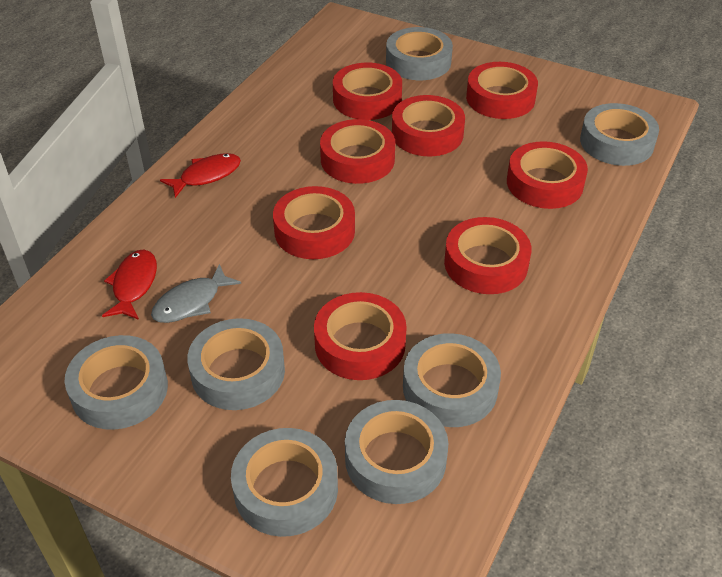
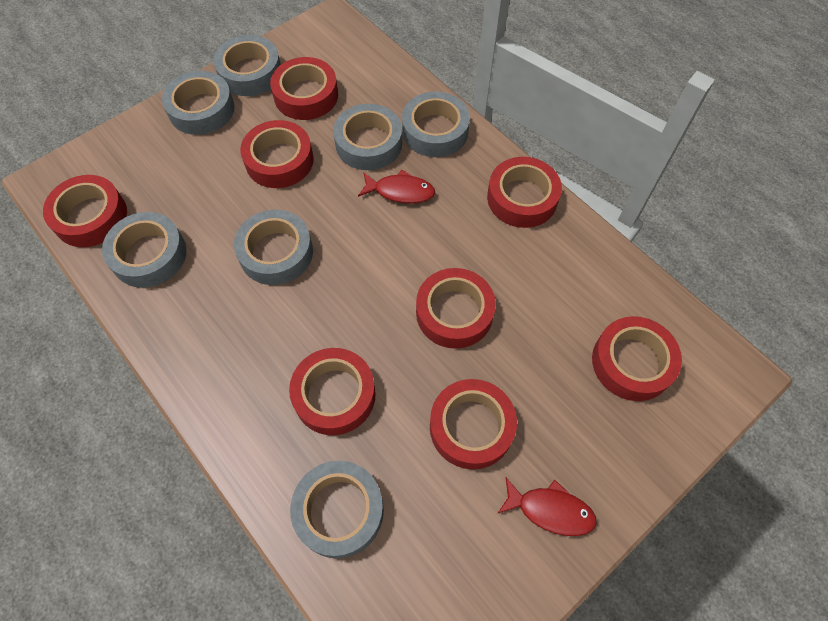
grey fish: [151,264,241,323] = 1 -> none = 0

